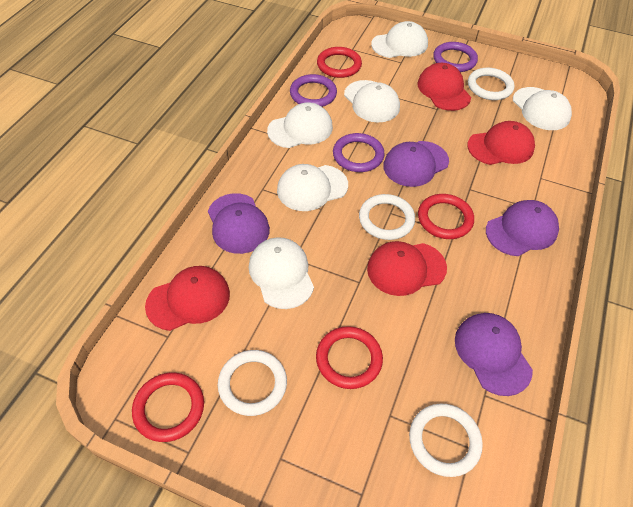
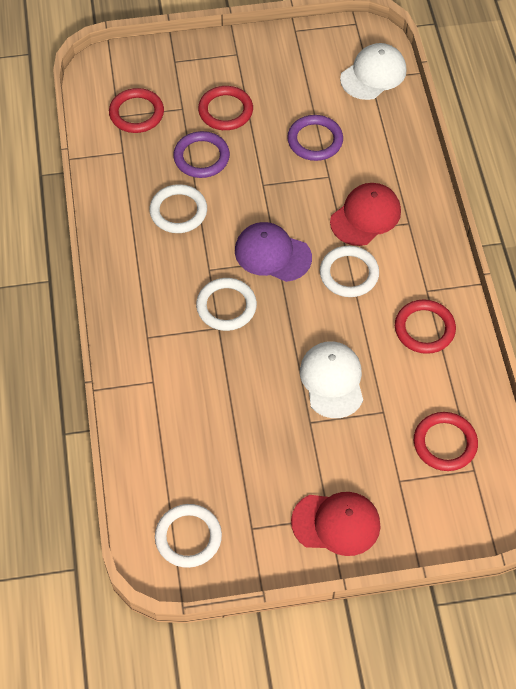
purple cap: [208,193,270,254] [383,141,449,187] [455,313,533,396] [486,200,559,256] = 4 -> [235,222,312,282] = 1
purple ring: [290,74,337,107] [333,133,385,172] [433,42,478,72] = 3 -> [173,131,230,178] [287,115,343,161] = 2
red cap: [145,266,230,331] [367,241,447,296] [417,63,471,111] [467,121,535,165] = 4 -> [291,492,381,556] [330,183,401,246] = 2
white cap: [249,237,314,309] [267,103,333,148] [277,164,348,211] [344,80,400,122] [371,21,428,58] [513,87,572,130] = 6 -> [300,341,363,418] [340,43,406,100] = 2

